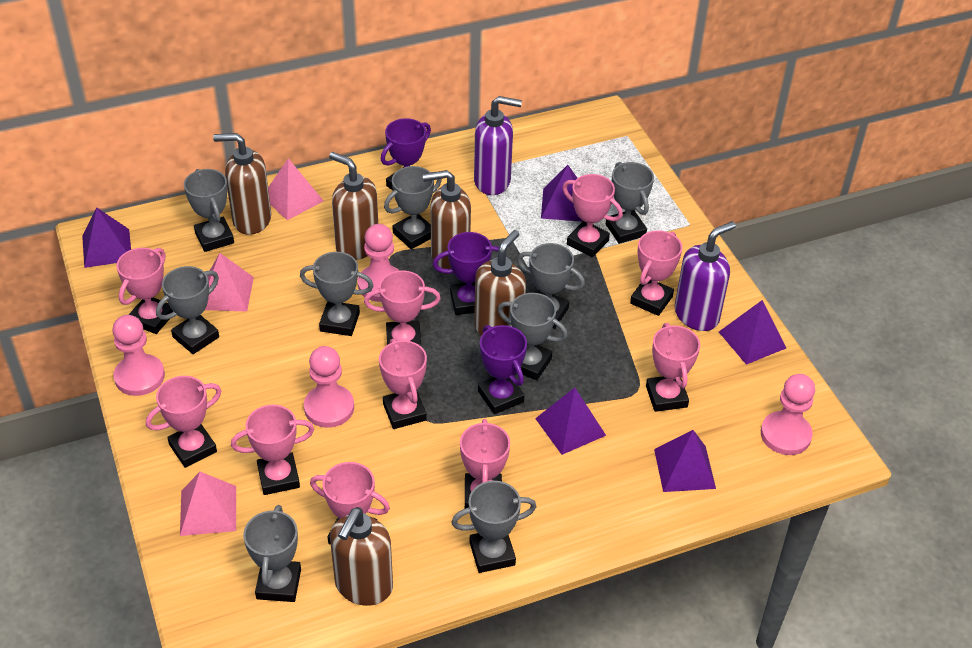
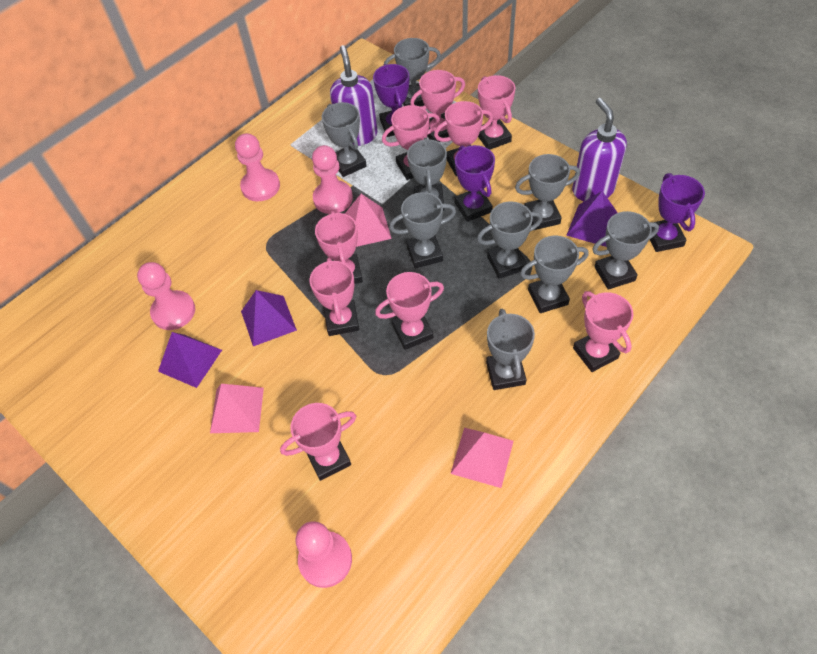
brown soap dispenser: [213,133,271,235] [329,152,378,260] [330,507,393,606] [423,170,471,269] [474,230,526,336] = 5 -> none = 0
pink trophy: [116,248,173,334] [146,376,221,468] [231,405,314,495] [310,462,390,545] [364,270,441,346] [379,339,427,429] [460,419,510,508] [562,174,623,257] [630,230,682,316] [646,323,700,412] = 10 -> [280,403,356,481] [310,257,359,336] [315,211,363,284] [375,272,444,350] [382,105,440,180] [410,70,465,142] [434,101,493,176] [478,75,515,150] [573,291,633,372] = 9
purple pyramid: [82,208,131,268] [535,388,606,455] [541,165,583,222] [654,430,716,492] [719,300,786,365] = 5 -> [158,332,222,388] [241,290,297,346] [566,191,618,247] = 3

